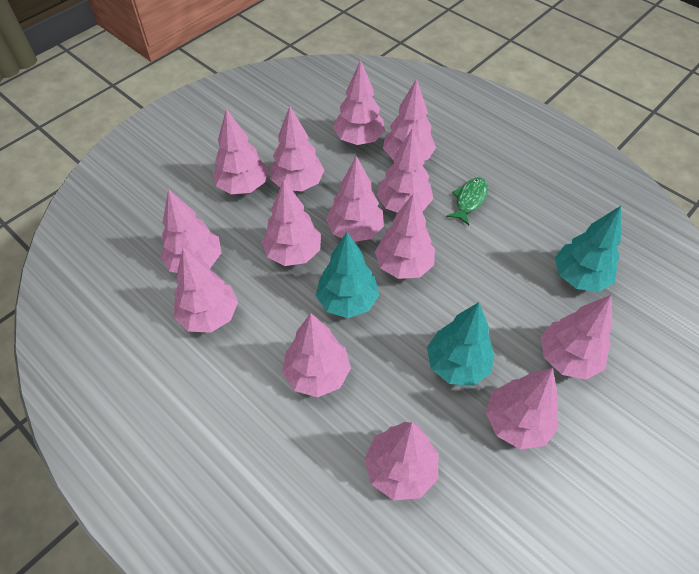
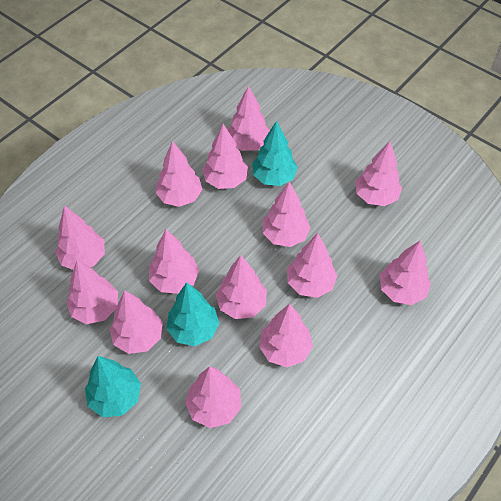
green fish: [447,177,488,225] = 1 -> none = 0

